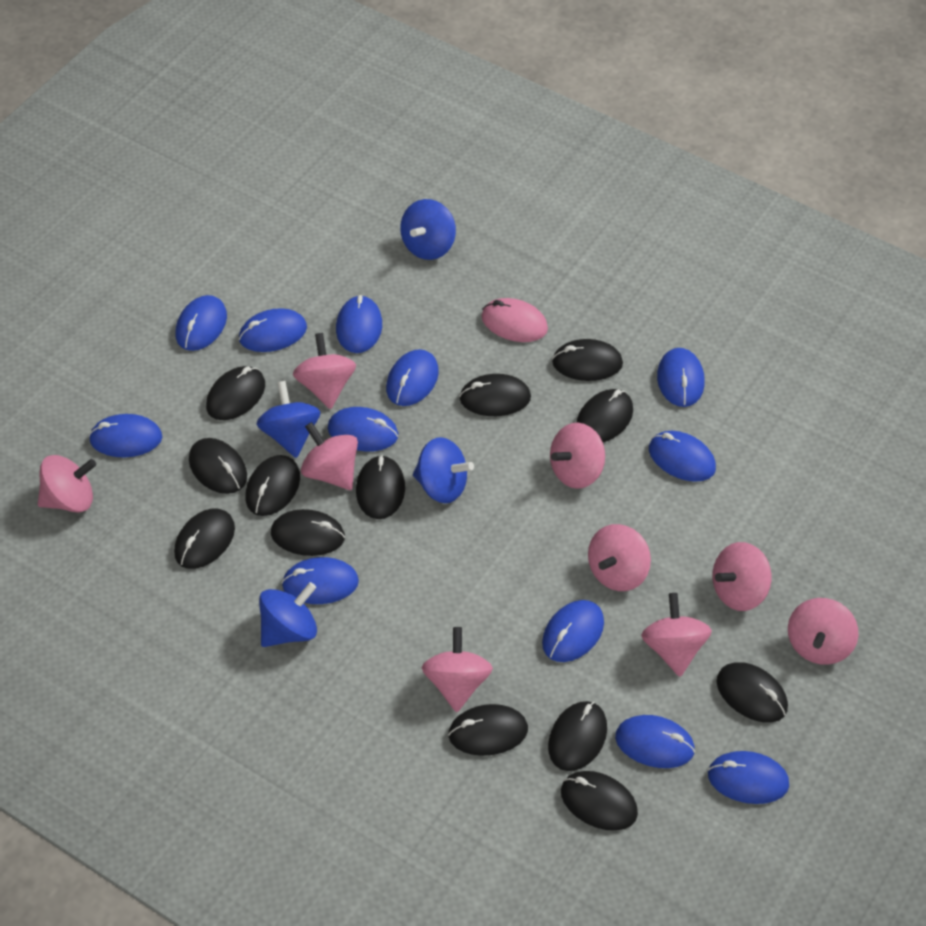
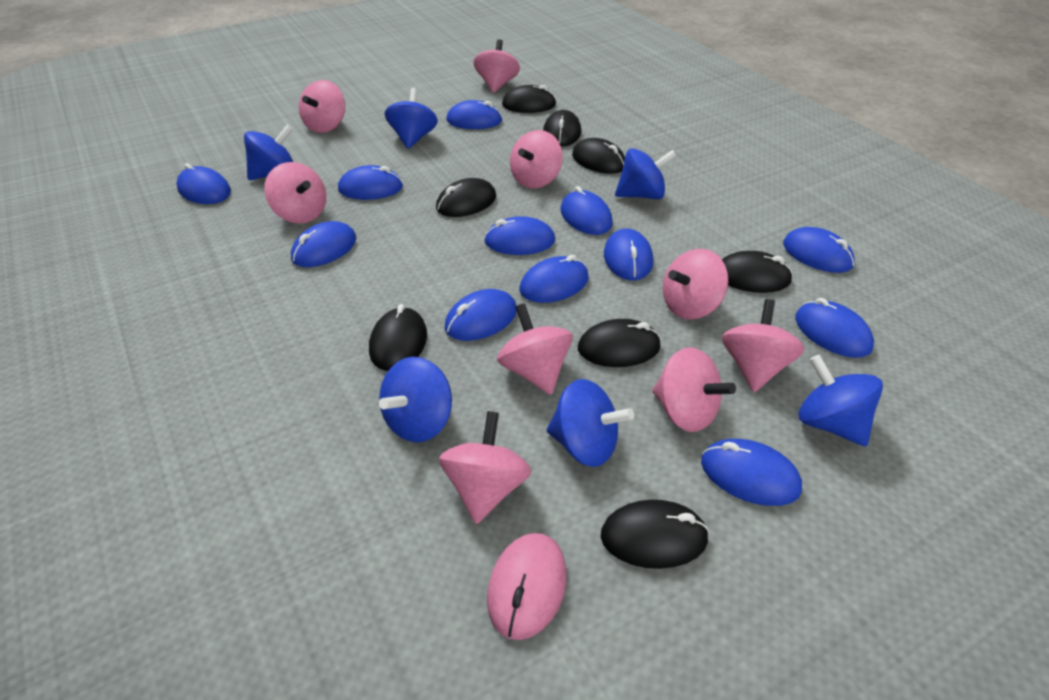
black mouse: [174,509,235,569] [189,438,247,494] [206,366,265,420] [245,455,300,516] [271,509,345,556] [356,455,405,519] [448,704,528,756] [459,374,531,416] [548,701,607,771] [552,339,623,381] [561,771,638,831] [576,389,633,442] [717,662,788,723] = 13 -> [369,304,427,371] [436,178,496,217] [502,85,556,113] [543,110,581,146] [572,138,625,174] [578,319,661,367] [601,500,709,569] [722,251,793,293] = 8
blue spinning top: [257,381,321,458] [259,582,317,647] [400,199,456,260] [413,437,474,503] = 4 -> [244,125,293,180] [379,357,452,442] [384,88,438,149] [547,379,634,467] [615,148,676,199] [798,355,883,446] = 6

